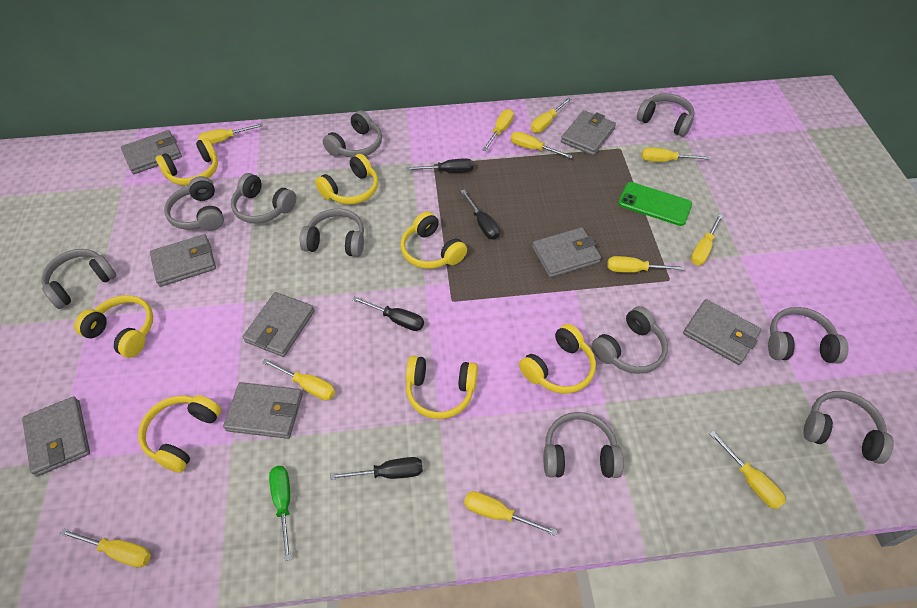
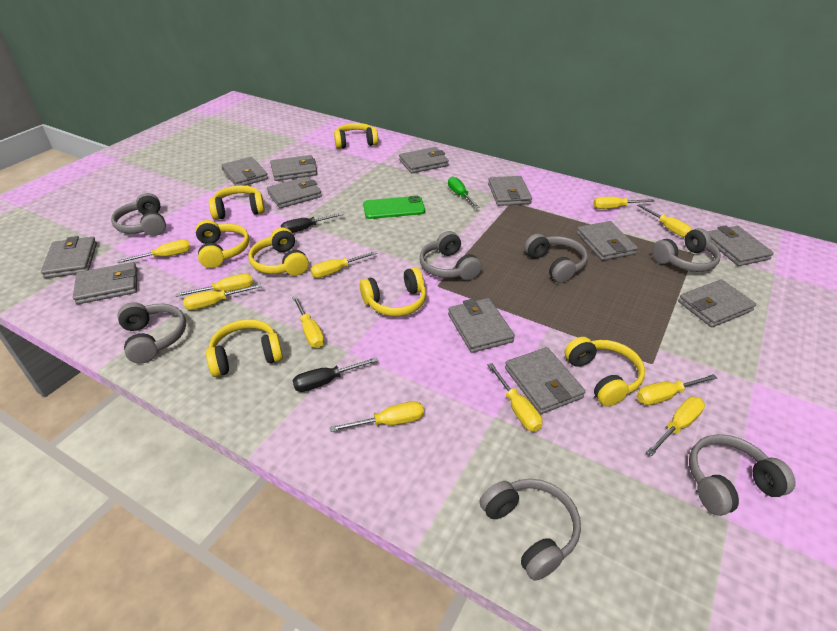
black screwdriver: [330,457,423,480] [352,296,424,331] [406,158,473,173] [461,190,500,240] = 4 -> [281,213,344,233] [292,357,378,392] = 2
grey headphones: [42,249,116,309] [164,176,224,231] [231,173,296,224] [300,208,364,257] [323,111,382,158] [544,412,624,478] [591,306,668,374] [637,93,694,137] [768,307,849,363] [804,391,894,464] = 10 -> [111,193,166,236] [117,302,186,363] [420,231,482,280] [480,479,581,581] [524,233,588,283] [652,228,721,272] [689,434,796,516] = 7
grey wallet: [22,396,90,477] [121,130,182,174] [150,234,216,287] [223,382,303,439] [243,292,315,357] [532,227,601,278] [561,110,616,156] [683,299,761,365] = 8 -> [41,236,97,278] [73,262,137,304] [221,157,268,186] [267,176,322,208] [270,155,317,181] [399,147,449,173] [448,298,515,353] [488,176,532,206] [505,347,585,414] [577,221,638,261] [678,279,756,327] [708,225,774,266] = 12

